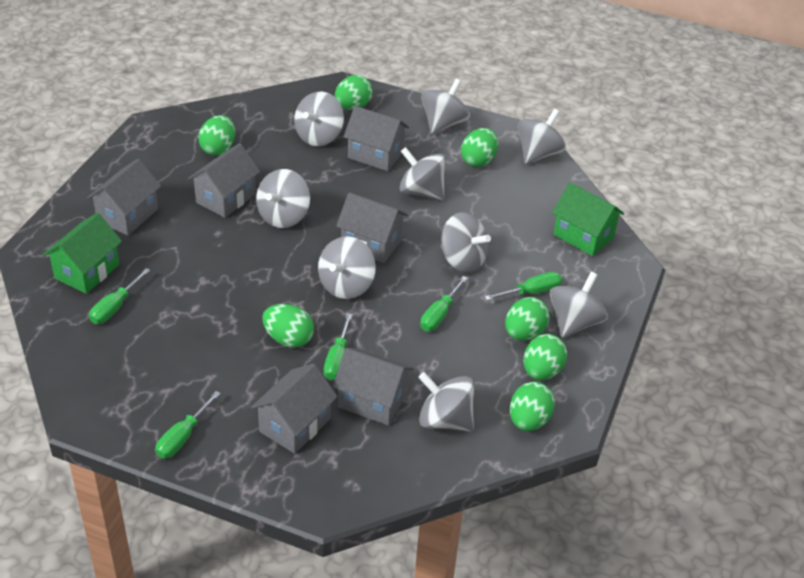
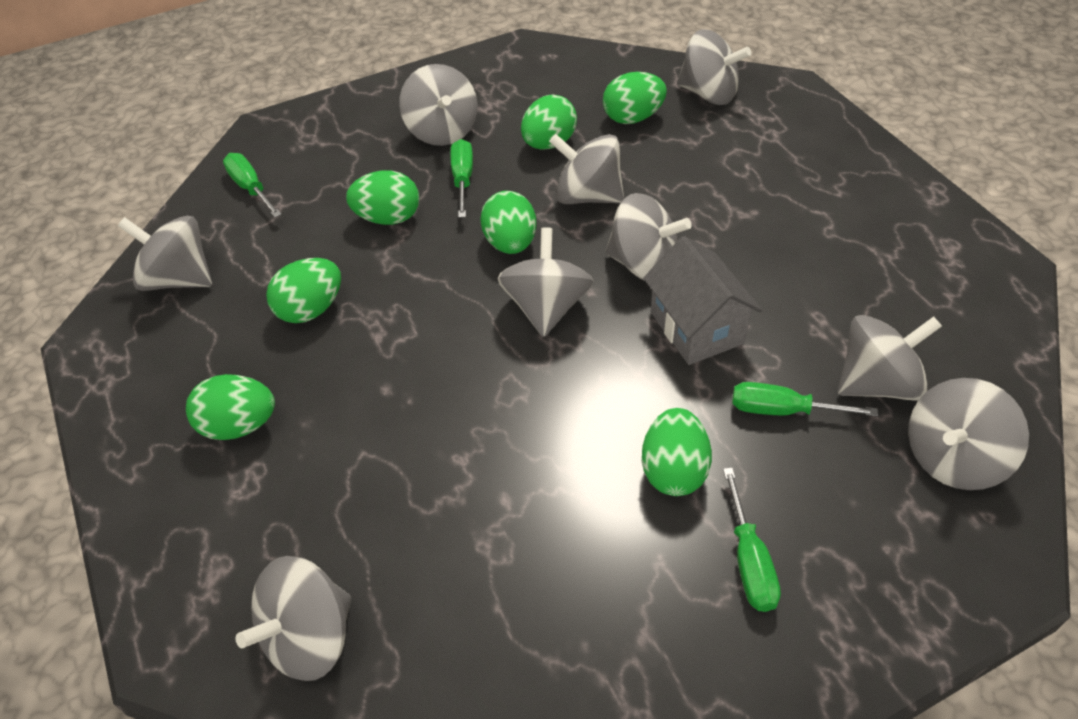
green house: [43,213,122,294] [552,182,624,256] = 2 -> none = 0
green screwdriver: [89,268,150,324] [156,391,221,458] [324,313,352,380] [420,276,468,331] [485,272,562,300] = 5 -> [223,153,282,218] [451,139,473,218] [723,468,781,612] [732,382,878,416] = 4
grey house: [87,159,161,235] [188,143,260,218] [251,363,338,454] [333,348,414,425] [336,192,408,263] [344,106,409,171] = 6 -> [644,236,762,365] = 1

